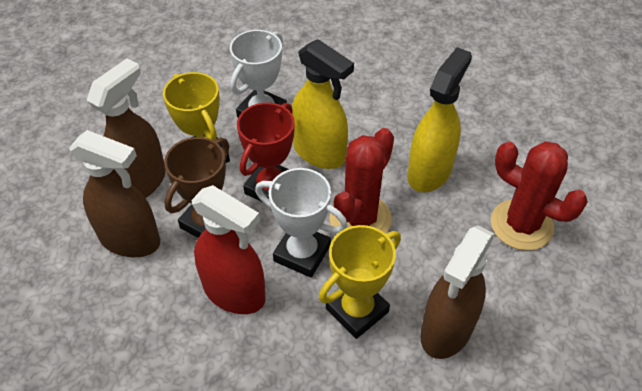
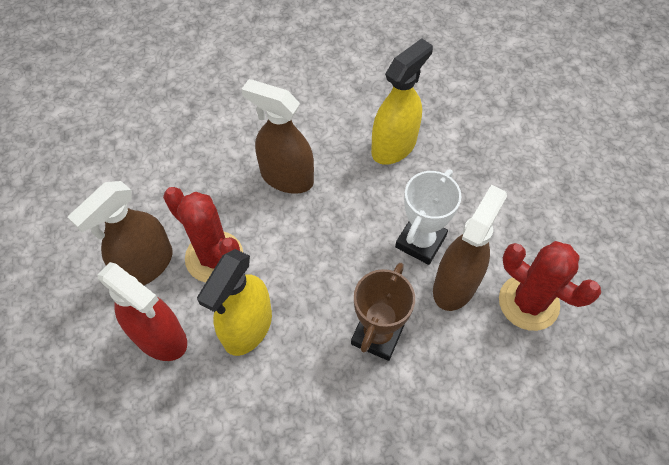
red trophy: [237,103,294,202] = 1 -> none = 0
white trophy: [230,30,287,118] [255,168,348,278] = 2 -> [395,169,462,265] = 1
yellow trophy: [163,72,230,163] [319,225,401,339] = 2 -> none = 0

